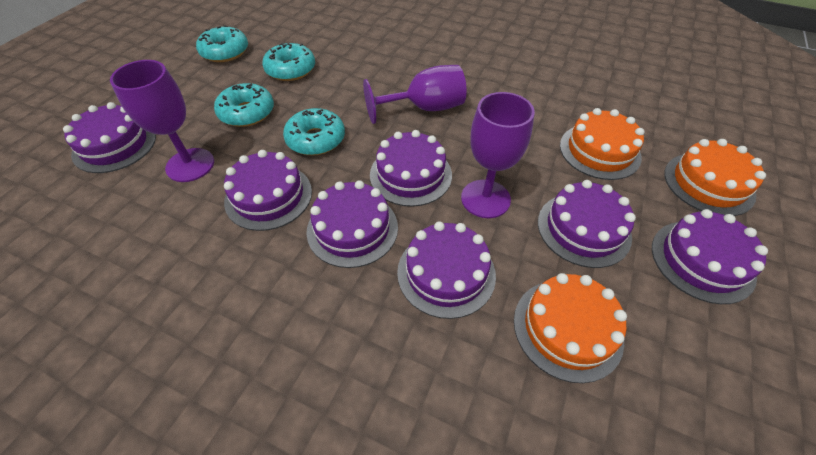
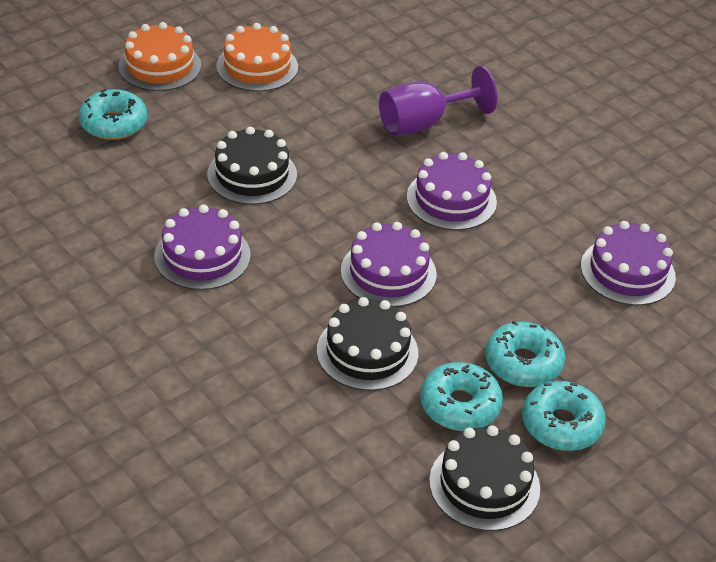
black cake: none = 0 -> [207,127,297,205] [317,297,418,391] [429,425,540,531] = 3
orange cake: [514,273,627,383] [560,108,645,180] [664,139,766,216] = 3 -> [118,22,201,91] [216,23,298,92] = 2
purple cake: [63,102,156,173] [224,150,312,231] [307,180,398,268] [370,130,452,207] [397,221,496,319] [538,180,636,268] [652,209,768,304] = 7 -> [154,204,251,290] [341,222,437,307] [407,152,497,230] [581,221,676,306] = 4
purple goblet: [110,60,214,182] [363,65,467,124] [461,92,535,218] = 3 -> [379,66,497,136] = 1

